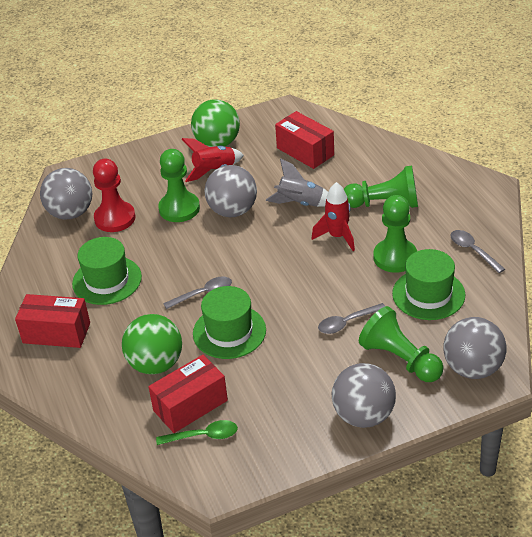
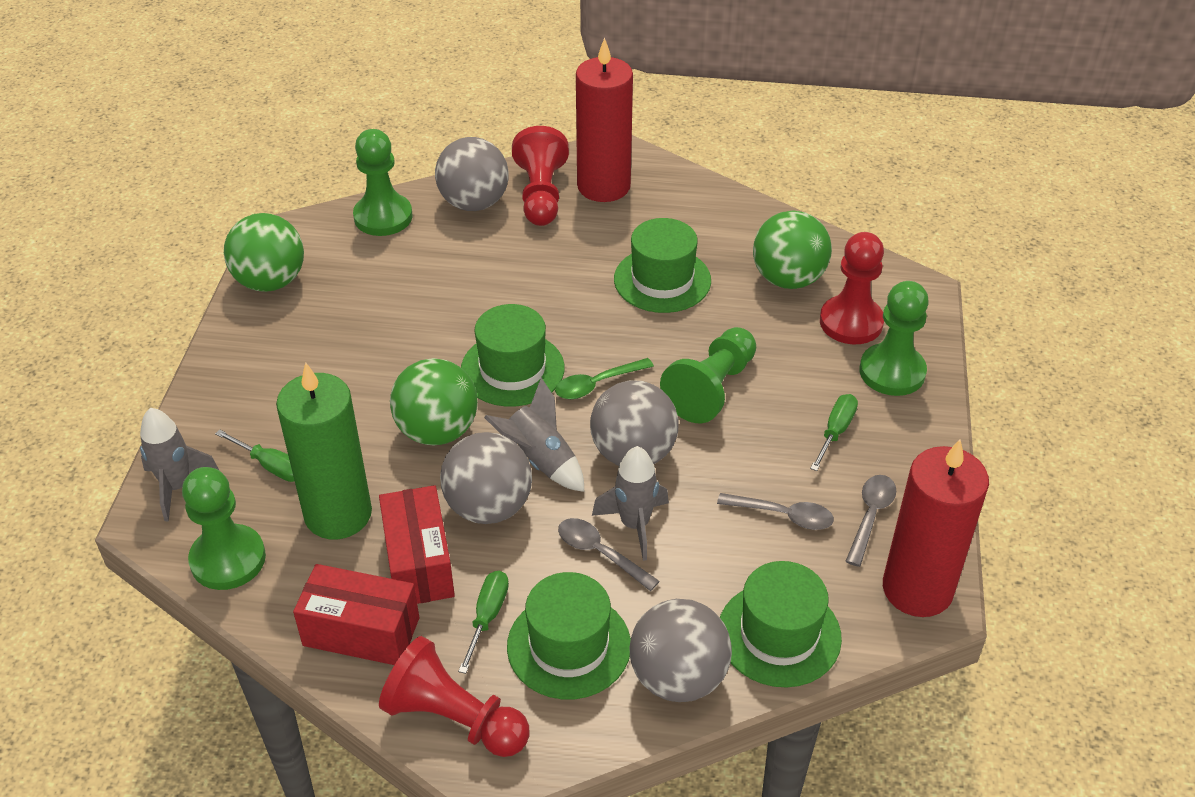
green ball: [122,314,182,374] [191,99,240,147] = 2 -> [224,213,304,292] [390,358,478,445] [753,210,832,289] = 3
green candle: none = 0 -> [276,362,372,539] = 1
green hat: [72,237,142,305] [193,286,266,359] [392,249,465,320] = 3 -> [461,304,565,407] [507,572,631,699] [614,218,711,313] [720,561,842,688] = 4
green screwdriver: none = 0 -> [215,429,294,482] [458,571,509,674] [810,394,858,471] = 3
grey rocket: [266,158,328,207] = 1 -> [140,408,220,521] [484,378,584,492] [592,446,669,561] = 3
red box: [15,294,90,348] [148,355,228,433] [275,111,334,169] = 3 -> [293,564,419,665] [379,485,455,604] = 2
red candle: none = 0 -> [576,38,633,202] [883,439,989,617] = 2
red pawn: [93,159,136,232] = 1 -> [379,636,530,757] [512,126,569,226] [820,232,884,344] = 3
red rocket: [182,138,244,182] [311,182,355,251] = 2 -> none = 0

